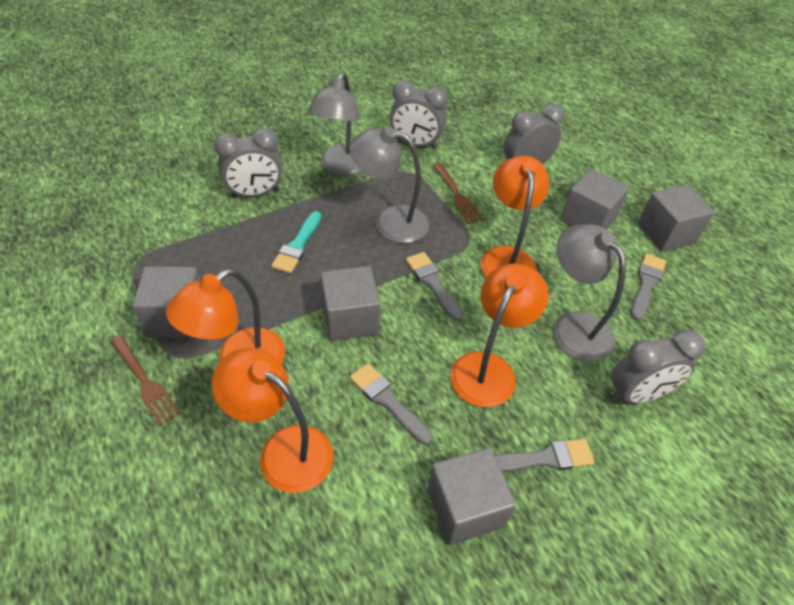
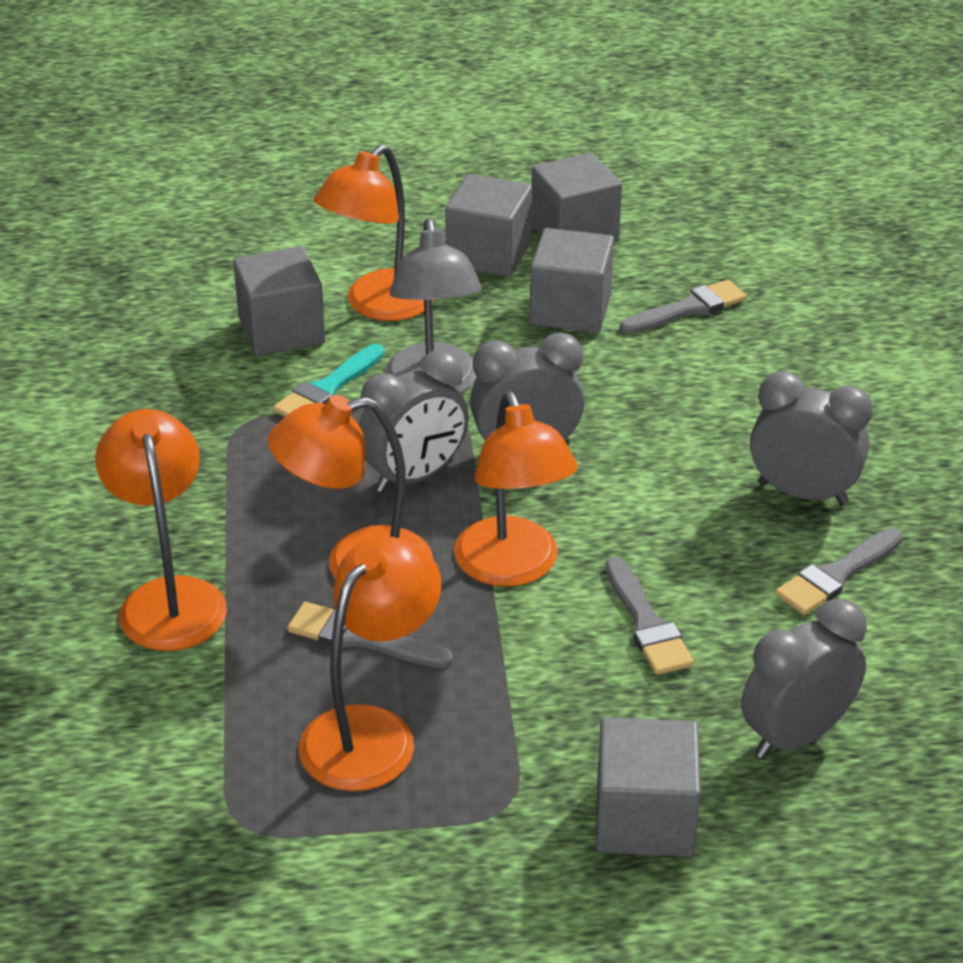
brown fork: [110,335,181,426] [433,162,483,224] = 2 -> none = 0
grey lamp: [308,72,363,176] [349,126,429,243] [553,224,626,362] = 3 -> [385,218,482,393] = 1
orange lamp: [166,269,285,363] [212,348,333,493] [450,263,549,408] [480,156,549,277] = 4 -> [95,409,227,651] [268,395,433,579] [299,536,441,791] [314,145,434,321] [454,391,578,587] = 5

